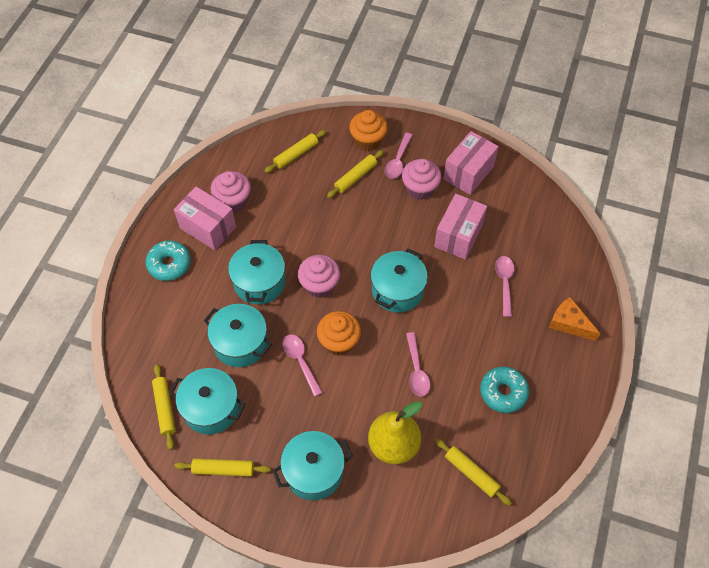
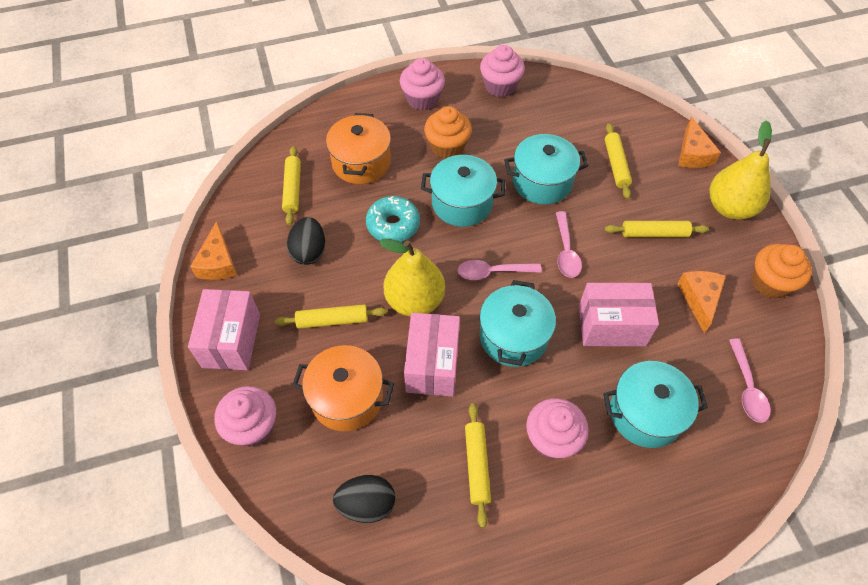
black egg: none = 0 -> [287,217,325,265] [333,475,395,523] = 2
orange cheese: [549,297,600,341] = 1 -> [190,221,237,280] [677,271,726,333] [678,116,721,168] = 3
orange pot: none = 0 -> [292,345,394,431] [326,113,391,184] = 2
pink cupcake: [211,171,251,212] [298,255,340,298] [402,159,442,200] = 3 -> [214,386,276,447] [400,58,445,111] [480,45,525,97] [526,398,589,459] = 4
pink spoon: [283,334,323,397] [385,133,412,179] [406,332,430,397] [495,256,514,317] = 4 -> [458,260,542,280] [556,211,582,278] [729,339,771,423] = 3
turquoise donut: [145,240,191,281] [480,367,529,413] = 2 -> [366,196,420,242] = 1
turquoise pot: [169,368,246,434] [204,304,272,367] [228,240,285,304] [272,431,353,500] [371,248,428,312] = 5 -> [421,155,506,227] [479,280,556,367] [504,134,588,204] [603,361,708,448] = 4
yellow pear: [368,401,423,464] = 1 -> [379,239,445,317] [710,120,772,220] = 2

